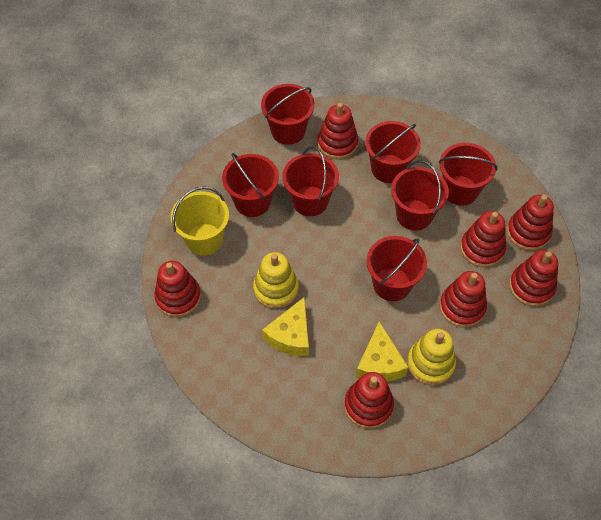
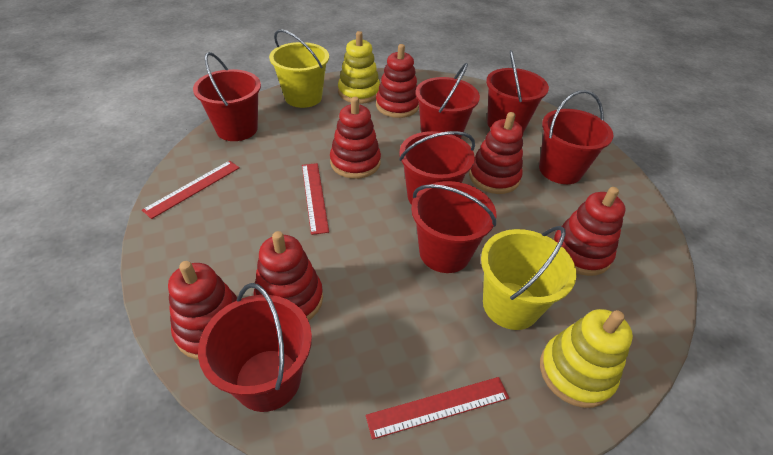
red ruler: none = 0 -> [142,161,240,219] [302,163,329,235] [366,377,509,440] = 3
red stacking toy: [154,261,201,317] [318,103,358,159] [344,372,394,429] [440,271,487,328] [460,211,506,267] [507,195,554,251] [509,250,558,307] = 7 -> [168,261,238,360] [254,231,323,321] [330,97,381,179] [376,44,419,118] [469,112,523,194] [553,187,626,276] = 6
yellow bucket: [171,186,229,256] = 1 -> [269,29,329,108] [481,226,576,330] = 2
yellow cheese: [262,297,309,356] [356,322,409,382] = 2 -> none = 0

